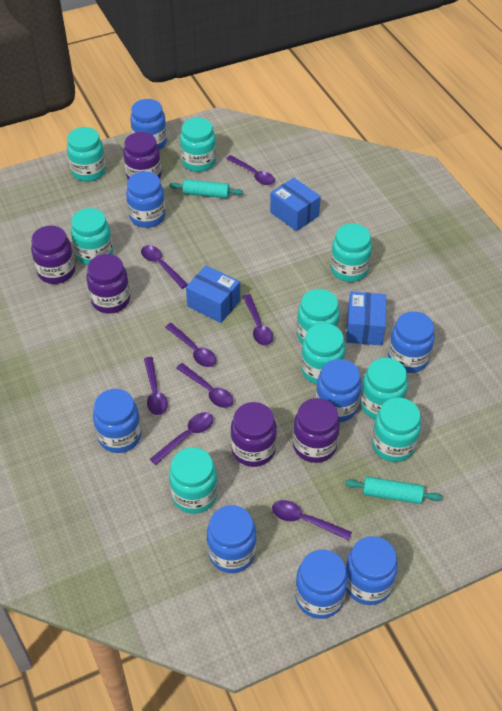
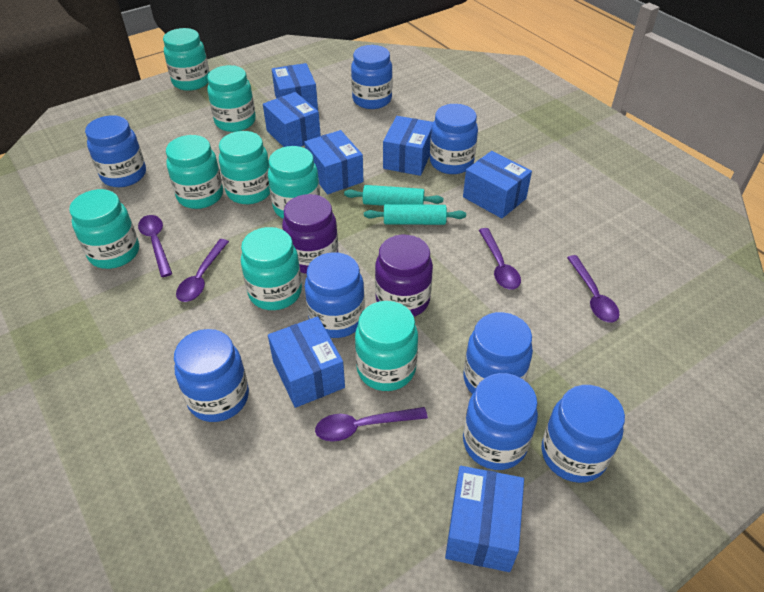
blue box: [186,265,240,323] [270,178,321,231] [346,292,386,345] = 3 -> [263,92,321,147] [268,316,345,408] [272,63,318,110] [304,130,363,194] [383,116,433,176] [445,466,524,572] [463,151,532,218] = 7
purple jar: [31,226,75,284] [86,254,130,314] [123,132,162,179] [231,402,277,467] [293,398,340,463] = 5 -> [282,194,338,274] [375,235,433,317] = 2
purple spoon: [141,245,188,289] [144,357,168,415] [150,412,213,465] [165,323,216,367] [176,363,233,408] [226,155,275,185] [243,294,273,346] [272,500,352,540] = 8 -> [138,215,172,277] [176,239,229,302] [315,407,428,442] [479,228,521,290] [567,255,620,322] = 5
turquoise jar: [67,127,106,182] [71,208,113,265] [169,447,218,514] [180,118,216,172] [297,289,340,344] [301,323,345,384] [331,224,372,282] [360,358,408,419] [372,398,421,462] = 9 -> [69,189,139,269] [163,28,209,91] [166,135,223,209] [207,65,256,132] [219,131,270,204] [241,227,302,310] [268,146,320,218] [355,301,418,391] = 8

